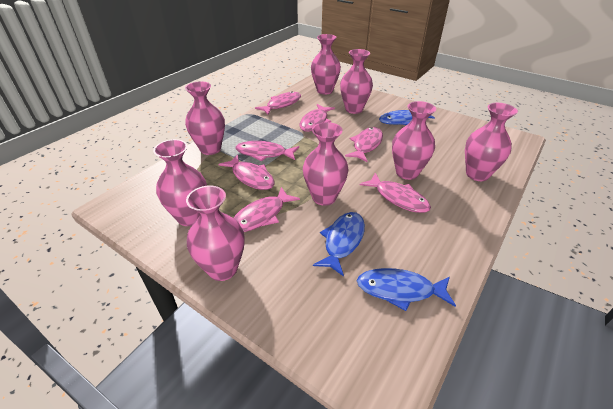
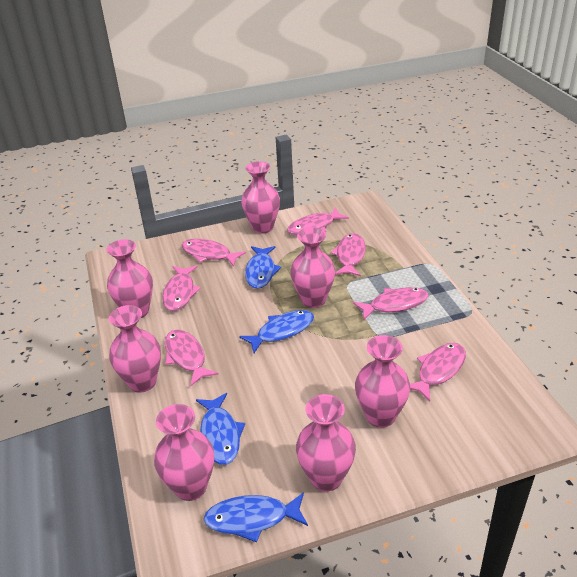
blue fish: [313,212,365,277] [357,268,456,311] [379,110,435,125] = 3 -> [196,393,245,465] [203,492,308,542] [239,310,314,353] [245,246,281,289] = 4
pink vase: [153,139,207,226] [185,81,225,155] [186,186,245,281] [303,122,348,206] [311,34,341,95] [340,49,373,114] [392,101,436,180] [465,103,518,181] = 8 -> [107,239,153,318] [109,305,161,393] [154,404,214,501] [241,161,280,233] [290,227,335,308] [296,394,356,491] [355,335,410,428] = 7

